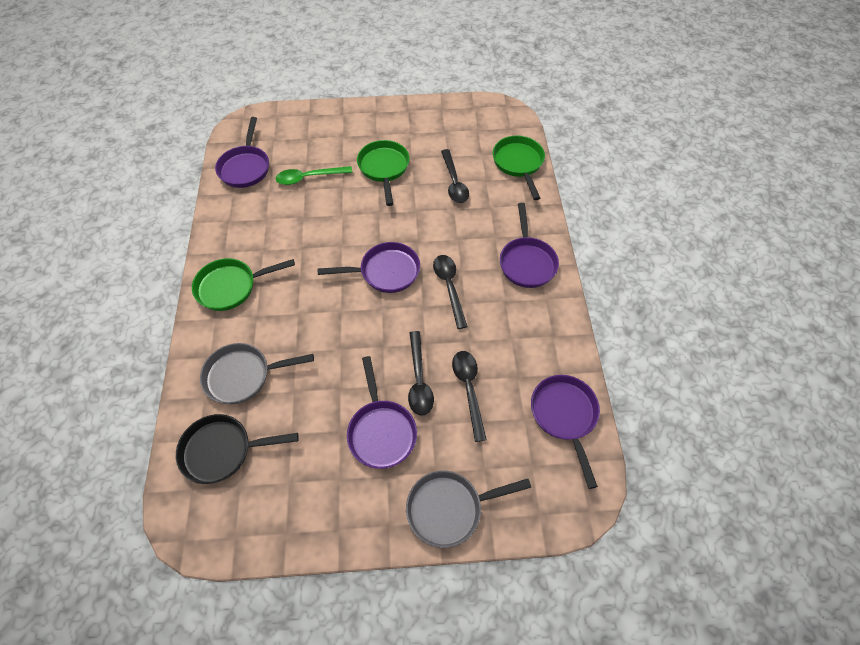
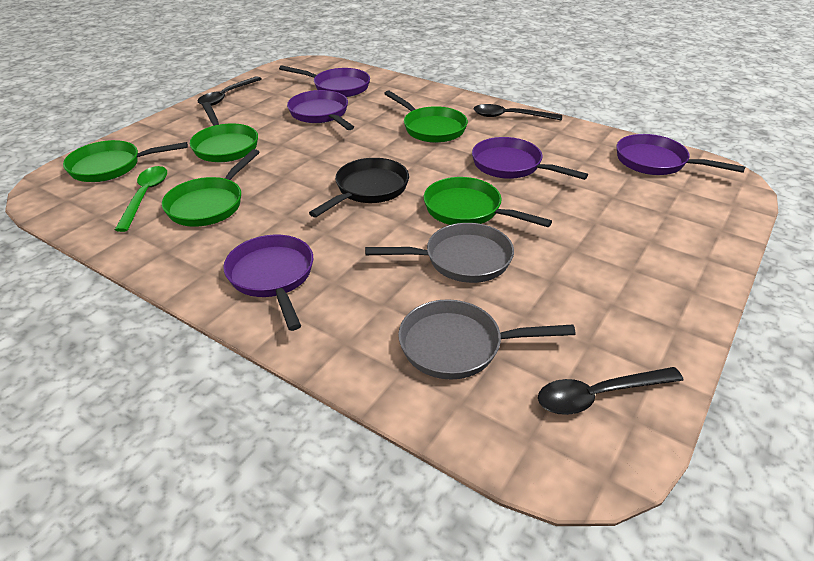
black spoon: [408,331,434,416] [433,255,468,329] [441,149,469,203] [452,351,487,442] = 4 -> [198,76,262,106] [473,104,562,121] [538,367,684,415] = 3
green pan: [192,258,295,311] [357,140,410,206] [493,135,545,200] = 3 -> [63,140,188,182] [162,149,260,227] [190,102,258,162] [384,91,468,143] [424,177,552,227] = 5

